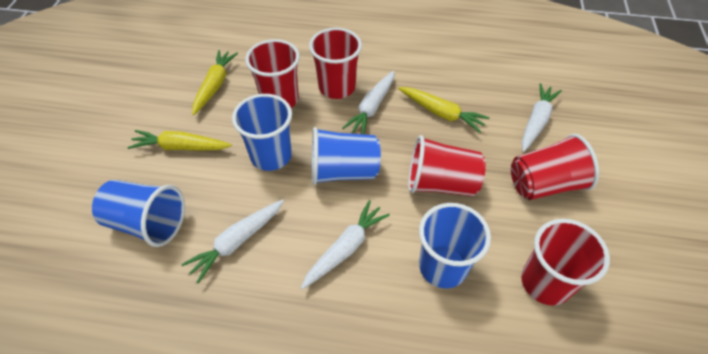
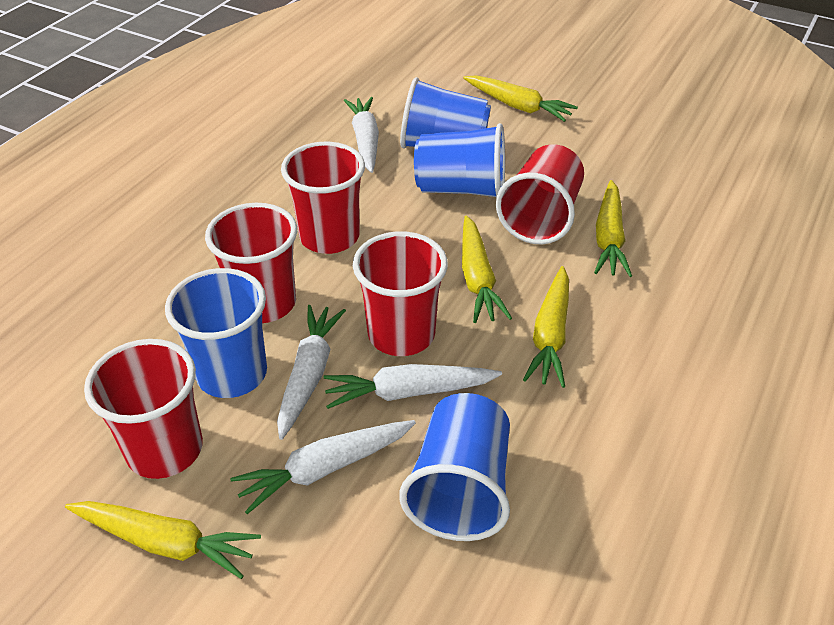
yellow carrot: [128,130,232,151] [192,50,238,115] [398,87,489,133] = 3 -> [65,501,261,579] [462,216,512,323] [463,75,578,122] [523,266,569,388] [594,180,632,277] = 5

